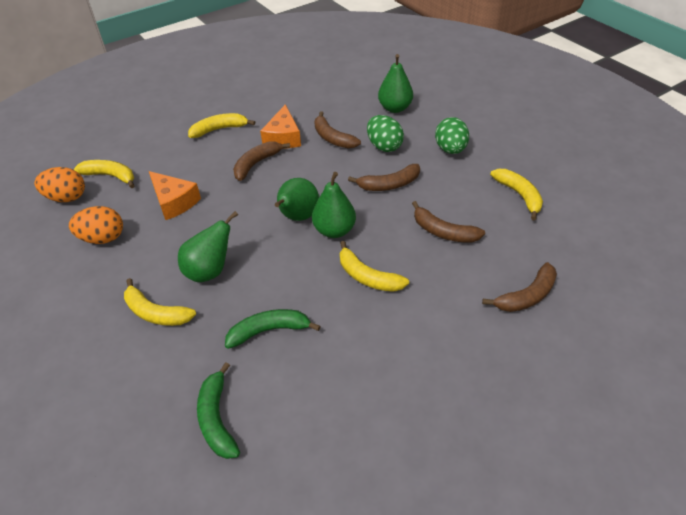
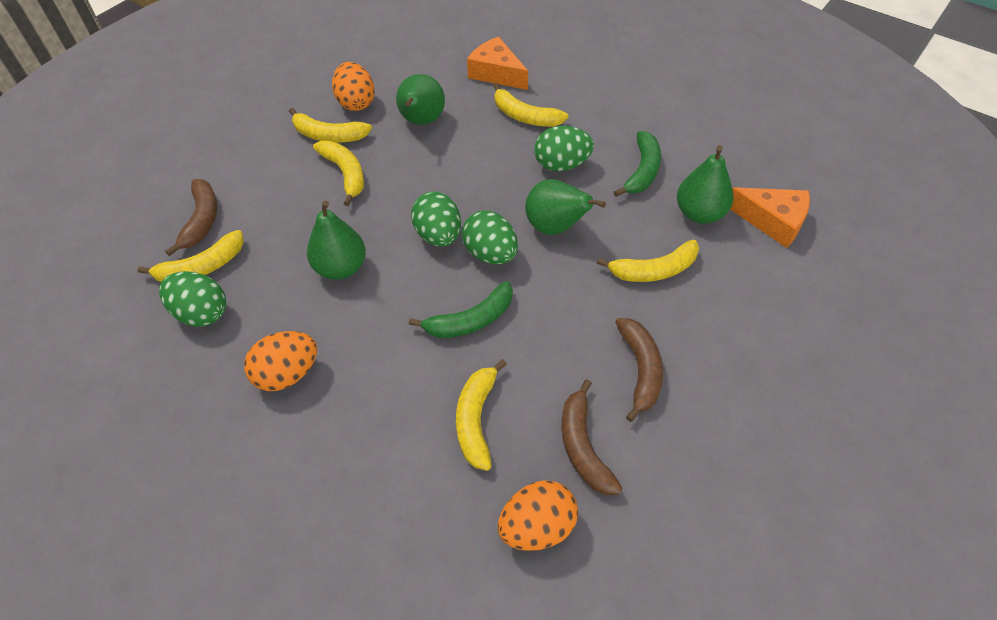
brown banana: [233,141,290,181] [314,111,361,149] [348,164,420,191] [412,201,485,243] [482,262,557,312] = 5 -> [165,179,217,256] [562,379,623,495] [615,318,663,422] = 3
green egg: [367,115,404,152] [435,117,469,154] = 2 -> [159,271,226,327] [411,191,461,247] [462,211,518,264] [534,126,594,171] = 4
orange egg: [34,167,85,202] [69,206,123,244] = 2 -> [244,331,317,391] [332,62,375,111] [498,480,578,551] = 3
yellow banana: [73,160,135,188] [124,278,196,326] [188,113,255,138] [340,241,409,292] [490,169,543,221] = 5 -> [137,230,244,282] [289,108,372,142] [313,141,364,206] [456,359,507,471] [493,83,568,127] [597,240,699,282] = 6

